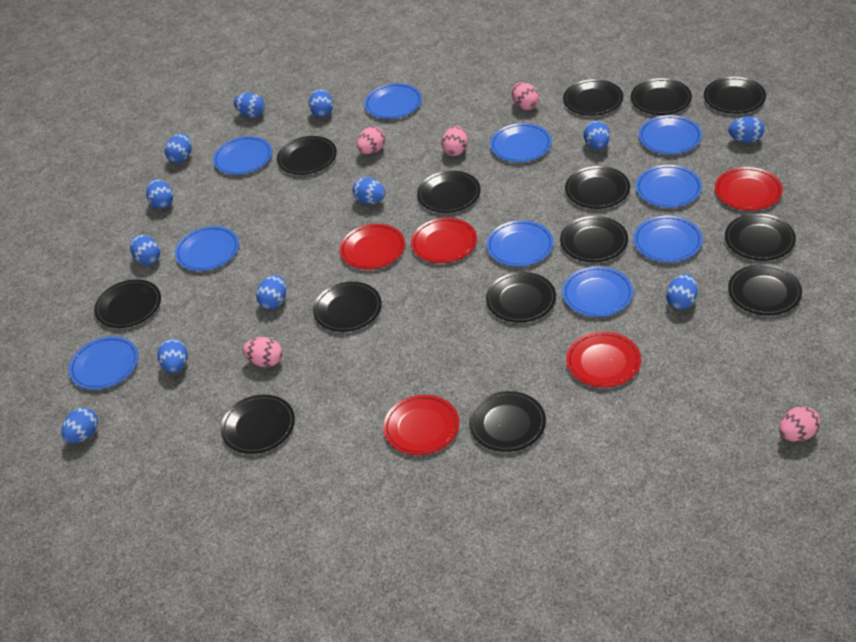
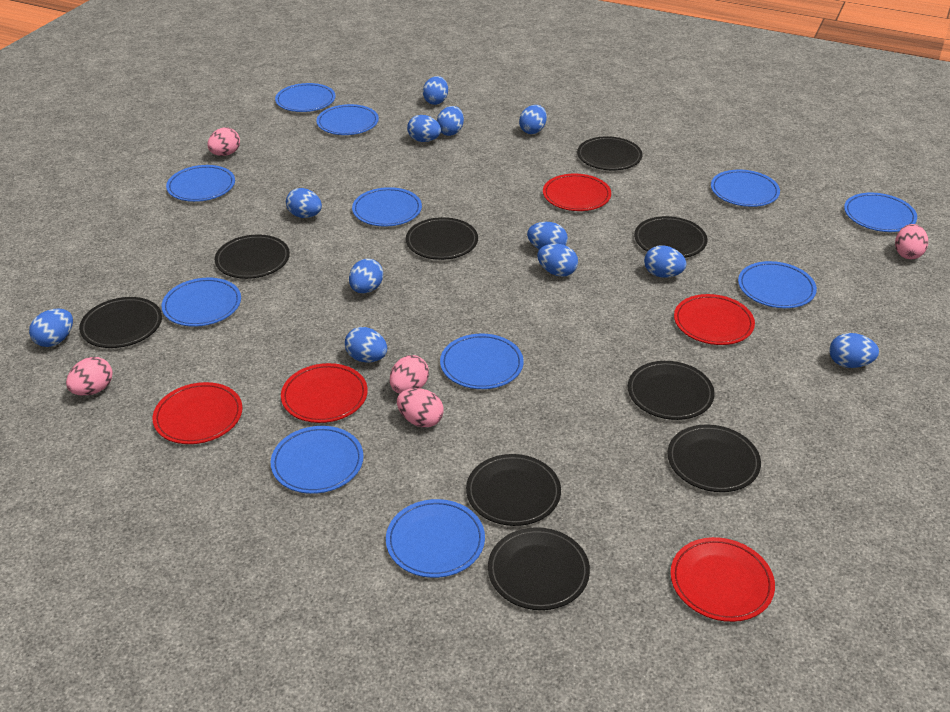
black plate: [94,279,161,328] [220,394,295,454] [277,136,337,175] [313,282,382,332] [417,171,481,213] [469,391,546,452] [486,272,556,323] [560,216,628,262] [563,79,623,116] [565,166,630,209] [631,78,692,115] [704,77,766,114] [725,213,796,261] [728,264,802,315] = 14 -> [79,297,162,348] [215,234,290,279] [406,217,478,260] [466,454,561,526] [488,527,590,610] [577,136,642,170] [628,361,715,420] [634,216,707,258] [667,424,761,492] = 9
blue plate: [69,336,139,390] [175,226,239,271] [213,136,272,175] [364,83,422,119] [486,220,554,267] [490,123,552,162] [562,266,633,317] [633,215,703,262] [636,165,702,208] [639,115,702,155] = 10 -> [161,278,241,327] [166,165,235,202] [271,426,364,494] [275,83,336,112] [316,104,379,135] [352,187,422,227] [386,499,485,578] [440,334,524,389] [711,169,780,207] [738,261,817,308] [844,193,917,232] = 11

